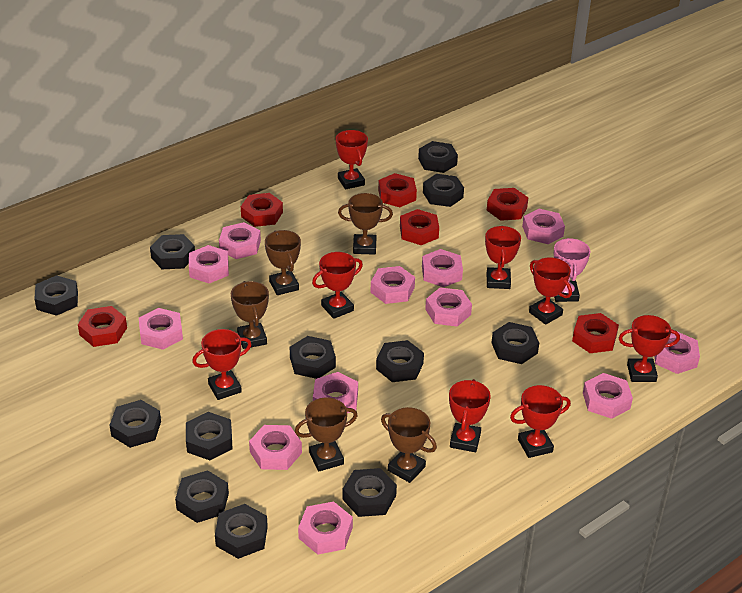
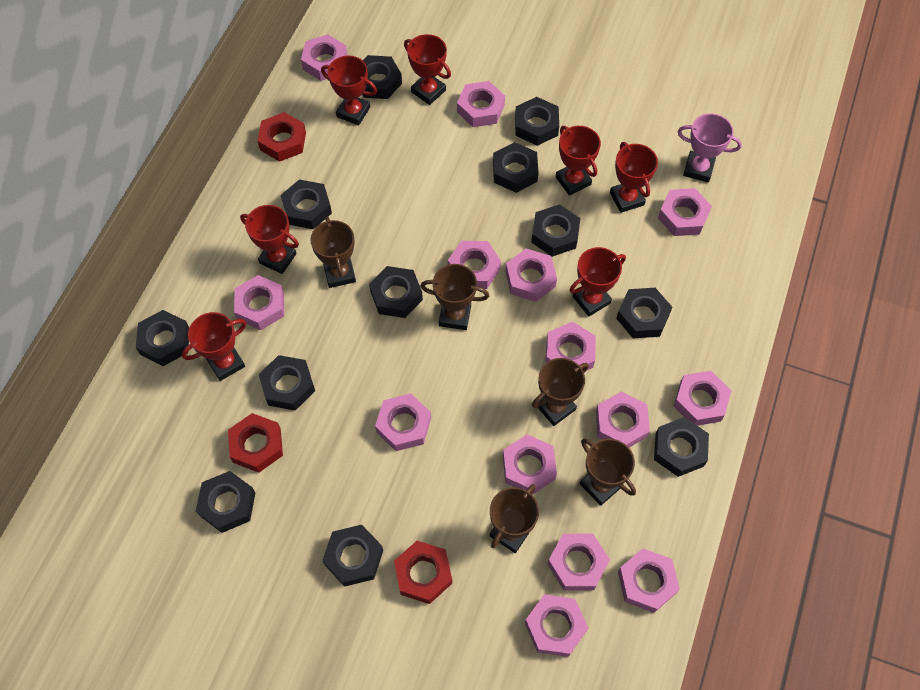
pink nut: [139,308,183,350] [189,245,229,284] [219,222,261,259] [249,425,302,470] [298,501,353,555] [313,372,358,413] [370,266,415,304] [422,249,463,287] [425,287,472,327] [522,209,565,244] [583,373,633,419] [654,332,700,374] = 12 -> [234,275,284,330] [301,34,347,81] [375,394,431,451] [448,241,501,289] [457,81,505,127] [503,434,557,495] [505,249,557,302] [525,594,588,657] [545,322,596,370] [548,534,610,590] [596,391,650,447] [618,548,680,613] [658,188,712,236] [674,371,732,426] = 14
red nut: [78,306,127,347] [241,193,283,227] [378,173,417,207] [400,209,439,245] [487,188,528,221] [572,313,619,353] = 6 -> [228,413,283,473] [258,112,306,162] [394,541,452,604] = 3
red trophy: [192,329,252,400] [312,252,363,319] [336,130,368,189] [449,379,491,452] [485,226,521,289] [510,385,571,458] [529,257,572,325] [619,315,680,382] = 8 -> [182,312,246,381] [240,205,299,274] [321,56,377,125] [404,34,451,105] [555,126,601,196] [569,247,626,317] [610,142,658,213] = 7

